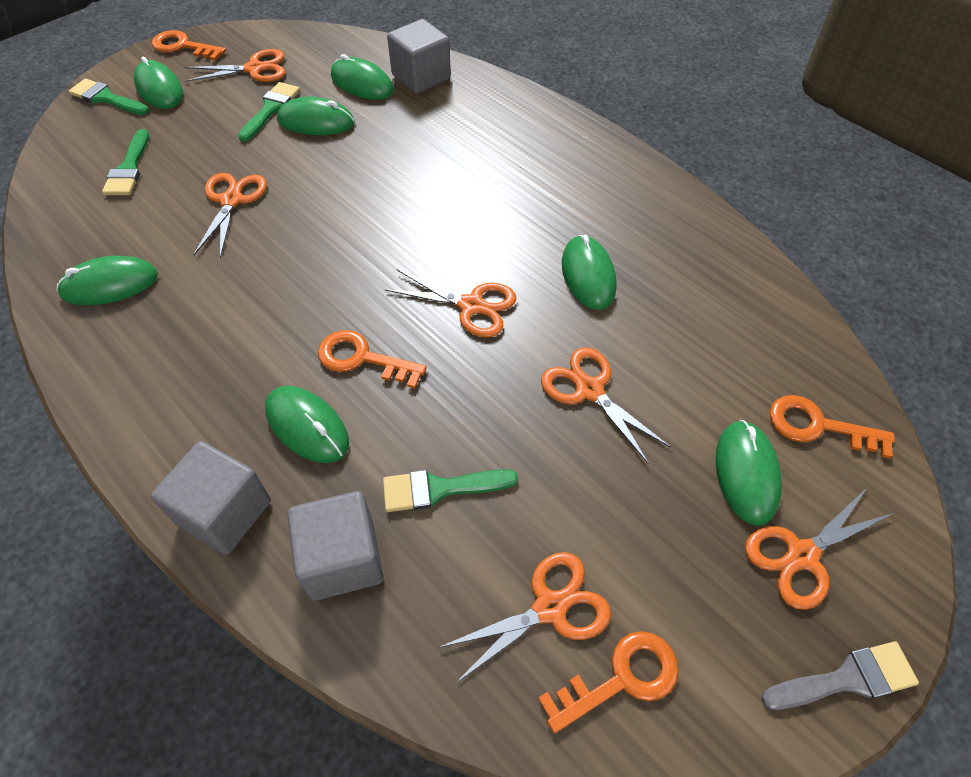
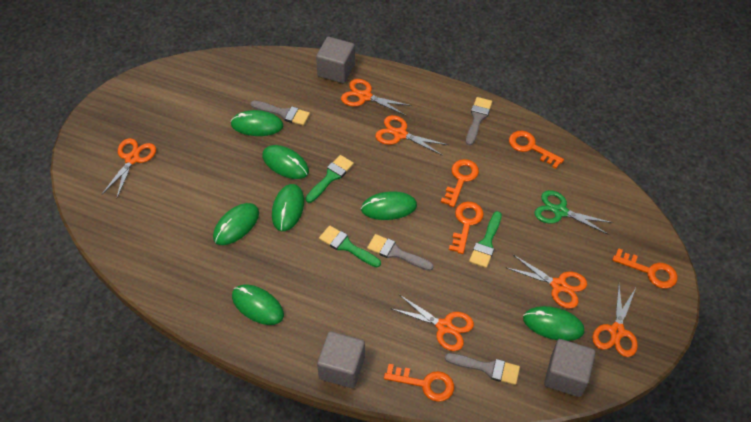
green brush: [69,78,149,115] [102,129,149,195] [238,82,300,142] [383,469,518,512] = 4 -> [306,155,354,203] [319,225,381,268] [469,211,502,268] = 3
green scissors: none = 0 -> [535,190,613,235] = 1
grey brush: [761,642,919,710] = 1 -> [250,101,310,126] [367,234,434,271] [445,353,520,385] [466,97,492,145] = 4
orange key: [152,30,226,61] [318,330,427,389] [538,631,679,733] [769,395,895,459] = 4 -> [384,364,454,402] [441,159,479,207] [449,202,484,254] [509,131,564,169] [612,248,678,289] = 5

